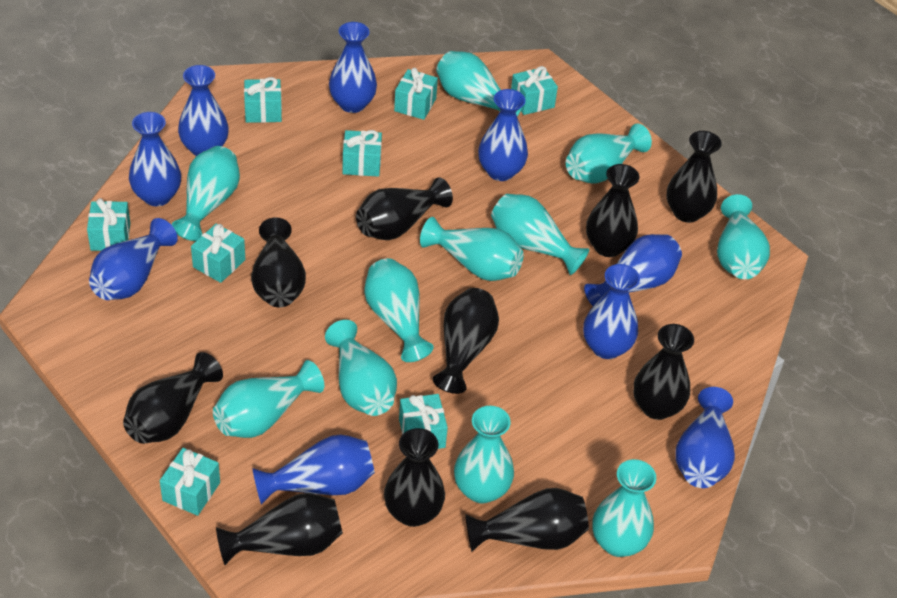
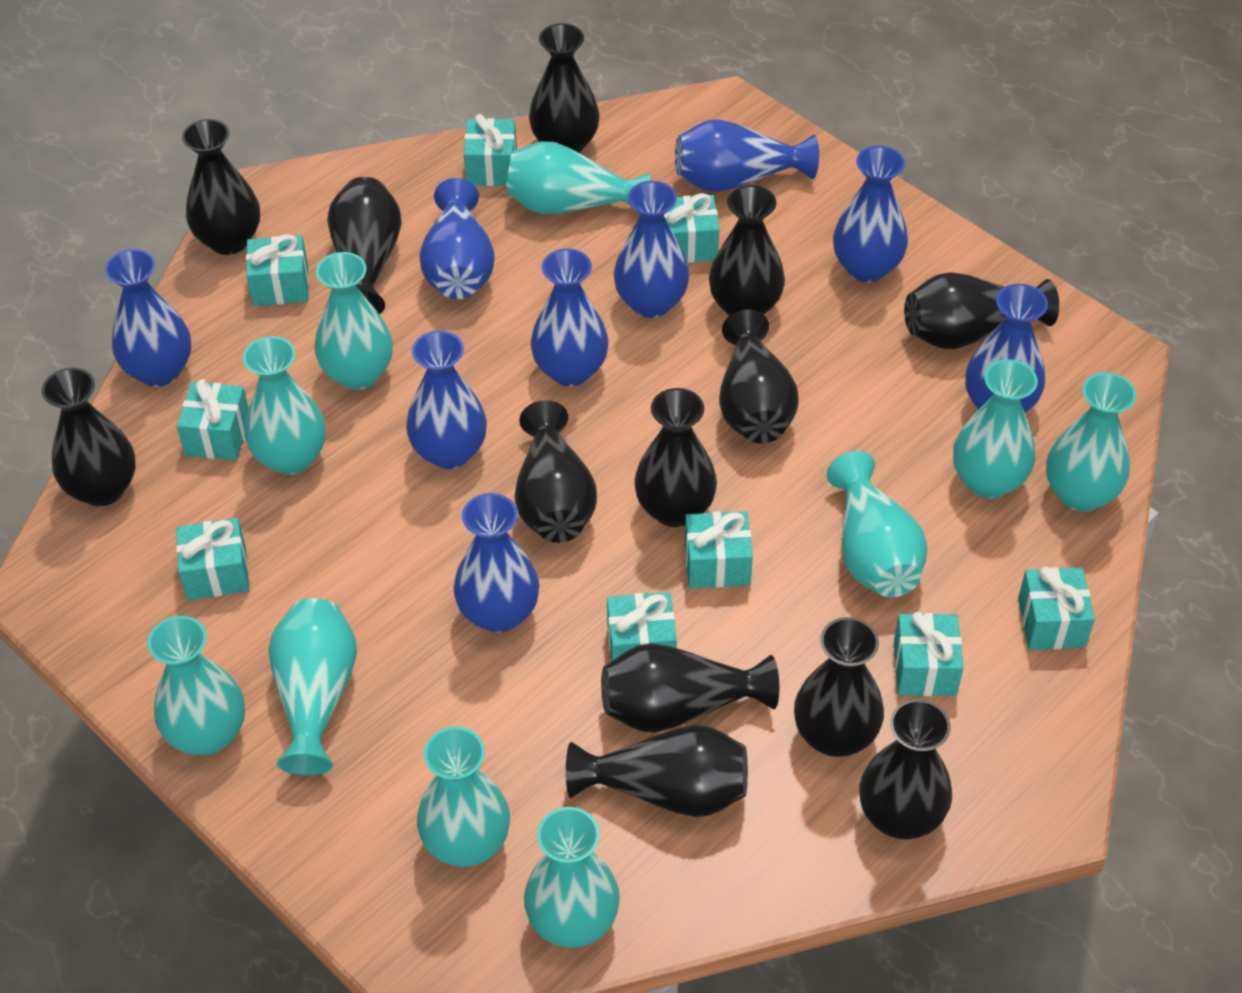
black vase: [123,352,223,444] [216,493,343,565] [251,217,306,307] [356,177,453,240] [384,428,445,527] [433,288,499,394] [465,488,589,552] [586,164,640,257] [633,324,694,420] [666,131,722,223] = 10 -> [42,368,136,507] [182,119,260,255] [327,177,402,314] [515,400,597,543] [529,23,600,153] [566,725,748,817] [601,643,779,733] [634,388,717,527] [709,185,785,316] [719,309,798,443] [794,617,884,757] [860,699,952,839] [904,272,1059,349] = 13
turquoise gift: [87,198,130,251] [160,448,220,516] [191,224,245,283] [244,77,282,123] [342,130,382,177] [394,68,438,120] [399,394,448,449] [511,66,558,115] = 8 -> [176,518,249,600] [177,379,249,460] [246,234,309,306] [464,114,517,186] [607,592,677,661] [664,193,719,263] [685,511,753,588] [894,612,964,696] [1018,567,1095,650] = 9
turquoise vase: [172,146,240,241] [213,360,324,438] [325,320,397,416] [364,258,434,362] [420,217,524,281] [436,51,523,116] [454,406,514,504] [491,194,589,275] [566,124,652,184] [592,459,656,557] [717,194,770,279] = 11 -> [148,616,245,755] [243,336,326,475] [268,598,357,775] [315,252,393,390] [417,727,510,867] [506,141,650,214] [524,807,620,948] [827,451,928,597] [953,359,1038,499] [1046,372,1136,512] = 10

